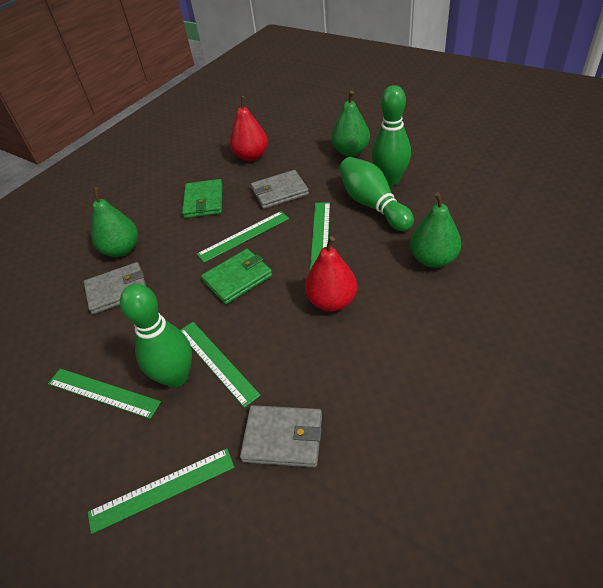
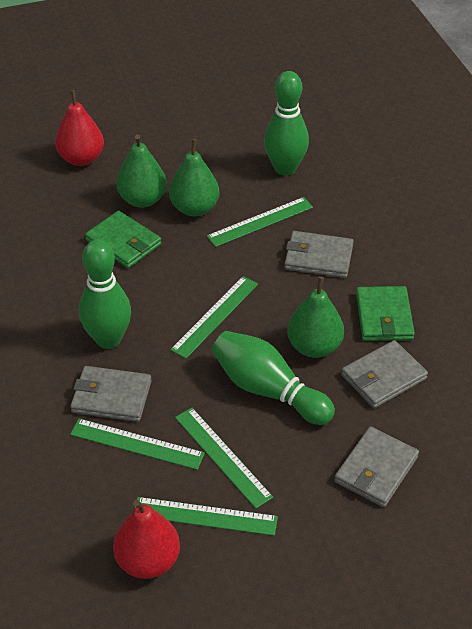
grey wallet: [84,262,146,314] [240,405,322,468] [251,170,309,209] = 3 -> [70,366,152,422] [284,231,354,278] [334,426,419,507] [341,340,428,408] = 4

